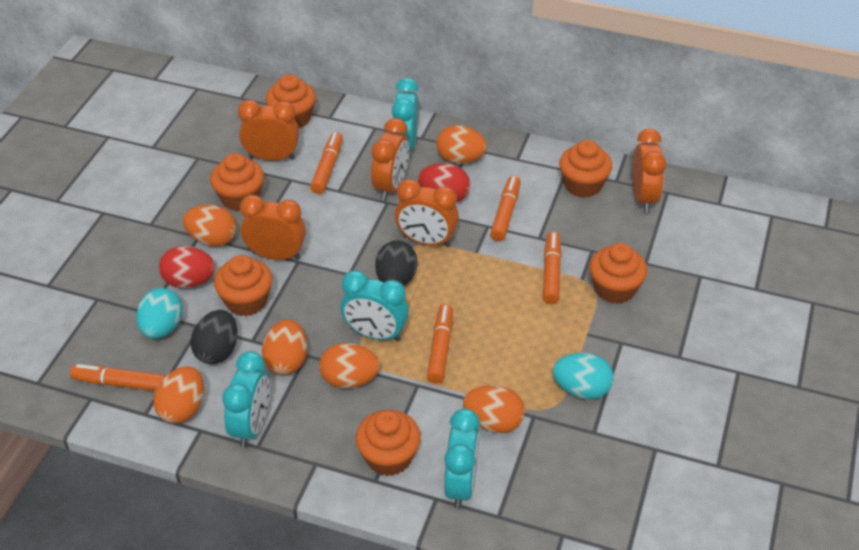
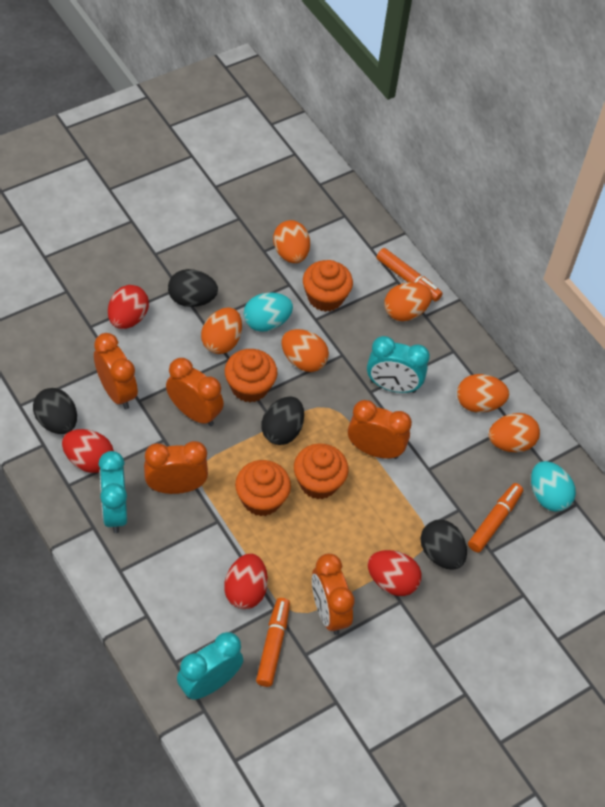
black egg: [190,310,238,364] [375,241,417,286] = 2 -> [33,388,77,434] [168,269,218,307] [262,396,304,445] [420,520,467,570] = 4
orange cupcake: [210,153,264,211] [214,255,272,316] [266,74,316,128] [356,410,421,476] [559,140,612,198] [589,243,647,304] = 6 -> [225,349,278,402] [235,460,291,516] [294,444,348,499] [303,260,353,312] = 4
orange marker: [70,364,166,391] [310,132,343,194] [427,304,453,384] [490,176,521,241] [543,232,562,304] = 5 -> [256,598,290,687] [376,248,443,302] [468,483,523,552] = 3
red egg: [159,246,215,288] [418,163,470,202] = 2 -> [62,429,114,473] [108,285,149,329] [224,553,268,609] [368,550,422,596] = 4
turquoise clock: [222,351,270,448] [341,270,409,342] [392,78,419,150] [444,408,480,509] = 4 -> [98,451,127,533] [177,632,243,700] [367,336,430,393] = 3

